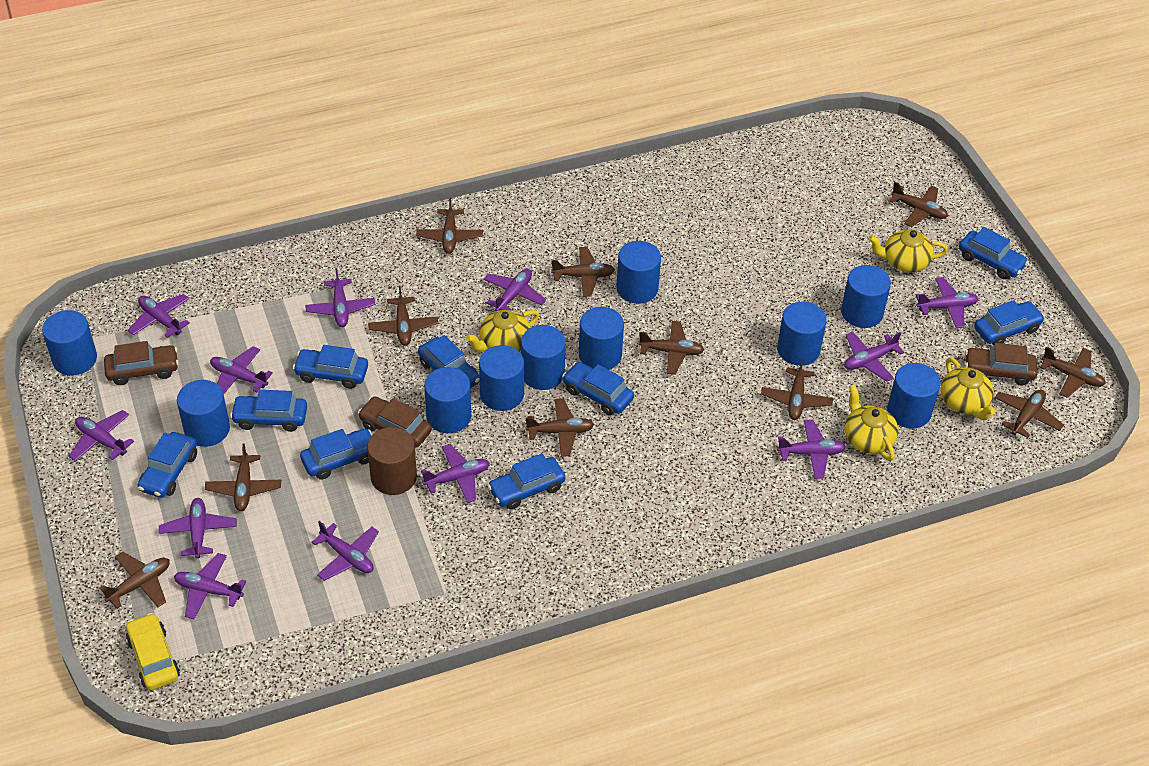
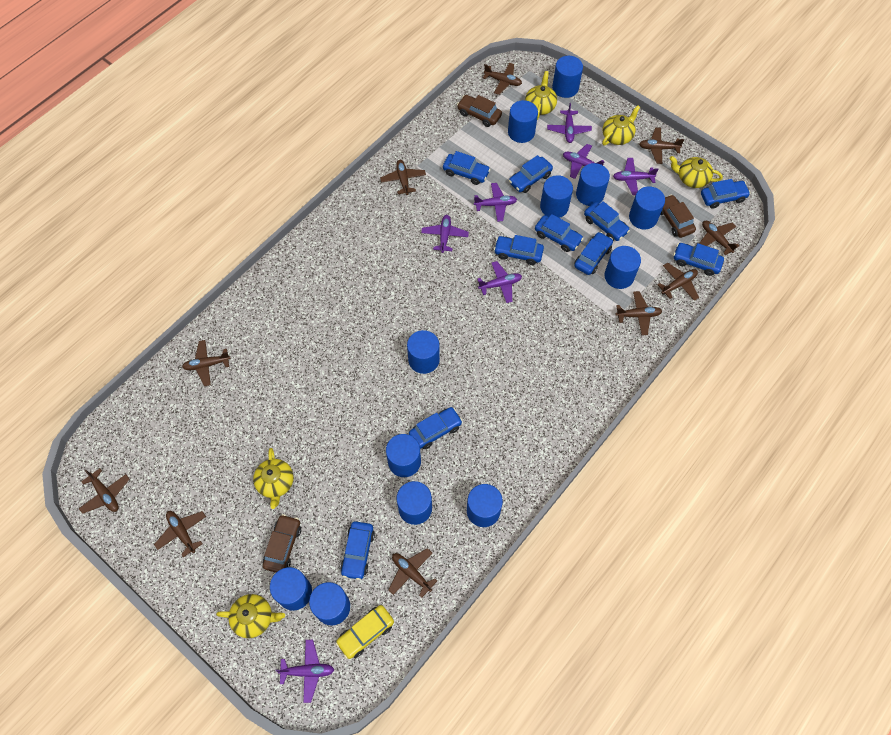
blue car: [138,432,197,498] [230,390,307,432] [293,345,368,389] [300,429,372,480] [418,335,479,388] [487,453,565,510] [562,362,634,415] [959,227,1029,279] [974,300,1045,346] = 9 -> [340,521,375,580] [409,407,463,449] [443,151,490,185] [494,235,544,265] [509,155,553,193] [535,214,584,252] [574,232,613,275] [584,201,630,241] [673,243,724,276] [701,179,751,209] = 10
blue cylinder: [42,310,97,375] [177,380,230,447] [424,367,471,433] [479,345,524,411] [521,325,566,390] [579,307,624,370] [616,241,661,304] [777,302,827,366] [841,265,891,328] [887,363,941,429] = 10 -> [270,567,312,610] [309,582,350,625] [386,434,421,477] [396,481,432,525] [407,330,440,374] [467,484,503,527] [508,100,538,143] [540,175,573,218] [552,56,583,98] [576,163,610,206] [604,246,641,289] [629,186,665,229] = 12
brown cylinder: [367,427,417,495] = 1 -> none = 0
brown plane: [100,552,170,609] [205,443,281,511] [368,286,438,346] [416,198,483,254] [525,398,594,457] [551,247,615,297] [638,321,705,375] [761,358,833,420] [889,182,948,227] [995,389,1064,438] [1040,347,1105,398] = 11 -> [79,468,129,514] [154,511,206,557] [182,340,230,386] [380,160,426,195] [388,548,437,598] [483,63,522,95] [616,291,662,335] [639,128,684,164] [657,263,699,301] [699,221,739,255] = 10
purple plane: [69,410,134,461] [128,294,190,338] [159,498,237,558] [174,553,246,619] [210,346,273,394] [305,268,375,327] [311,521,379,581] [421,444,489,503] [483,269,546,311] [777,420,846,479] [844,331,904,382] [916,277,979,328] = 12 -> [276,640,334,703] [421,215,469,253] [474,183,517,222] [478,261,522,303] [547,103,592,143] [563,144,604,179] [613,158,658,195] = 7
yellow teapot: [466,310,539,351] [845,384,898,461] [869,229,948,272] [940,357,996,420] = 4 -> [216,594,285,638] [253,448,294,509] [525,71,557,120] [602,105,640,145] [669,156,723,188] = 5

